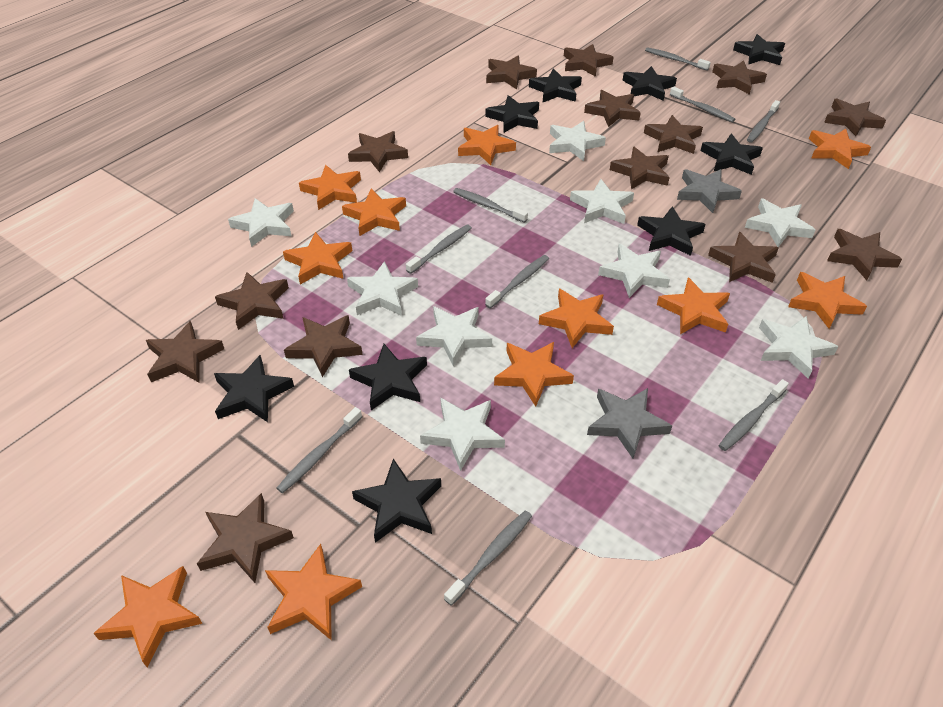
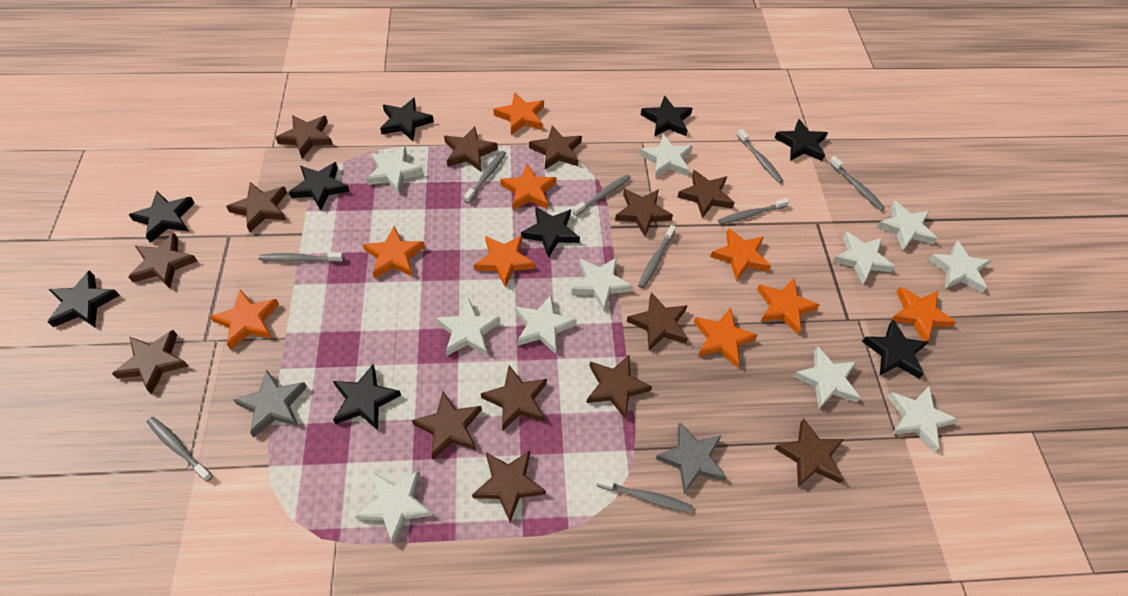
orange star: [93,566,203,668] [265,544,362,640] [283,232,352,285] [299,165,361,210] [342,189,406,236] [458,125,516,165] [494,342,574,407] [539,289,614,348] [657,277,730,334] [788,272,867,329] [809,129,871,169] = 11 -> [209,289,279,350] [363,226,425,279] [474,235,535,288] [493,92,544,135] [500,163,557,210] [694,308,758,368] [710,228,771,281] [757,278,819,335] [890,287,956,341] = 9
white star: [228,198,294,247] [347,261,418,316] [416,306,492,366] [420,398,505,471] [549,121,606,161] [570,179,634,224] [598,244,670,298] [745,199,815,247] [759,316,838,378] = 9 -> [355,470,433,545] [366,147,423,195] [436,298,500,356] [515,295,577,354] [571,257,633,311] [639,134,693,178] [793,346,861,409] [833,231,895,284] [877,201,938,251] [887,387,959,452] [928,241,991,293] = 11

